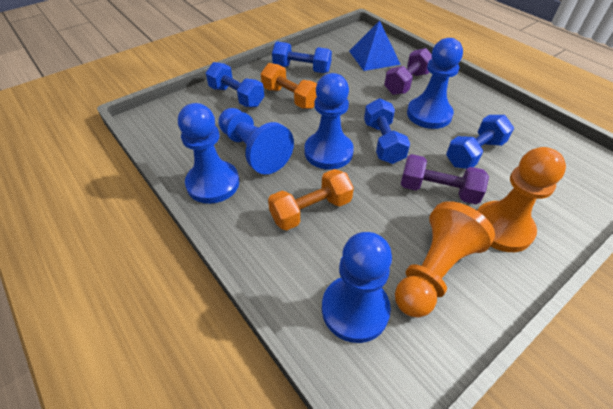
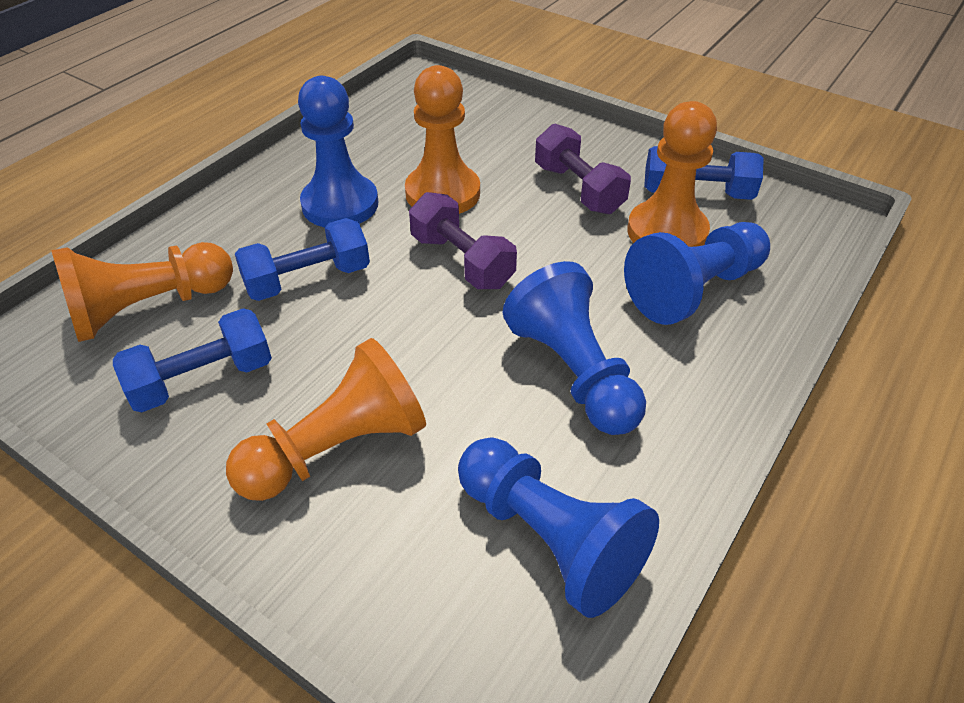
blue dumbbell: [206,62,264,107] [272,41,332,73] [364,98,410,164] [446,115,514,169] = 4 -> [113,308,272,412] [235,218,370,301] [644,146,764,200] = 3
blue pawn: [178,103,239,204] [218,108,294,174] [304,73,354,170] [322,232,392,343] [407,38,463,129] = 5 -> [298,76,378,227] [458,438,659,618] [502,261,646,435] [624,222,770,325] = 4
blue pyramid: [349,21,401,71] = 1 -> none = 0
orange dumbbell: [261,63,317,109] [268,169,354,231] = 2 -> none = 0
orange pawn: [395,201,495,318] [477,147,566,252] = 2 -> [51,242,233,342] [226,338,426,501] [405,65,480,214] [627,101,717,247] = 4

